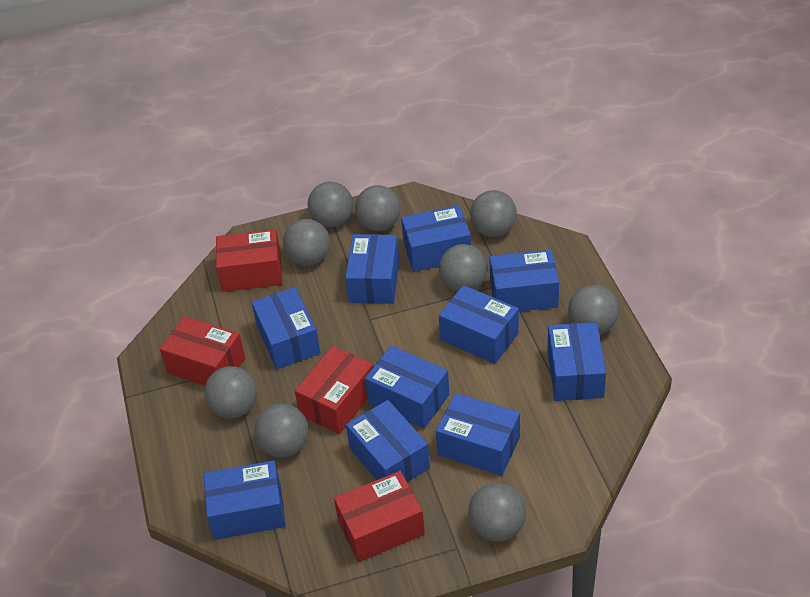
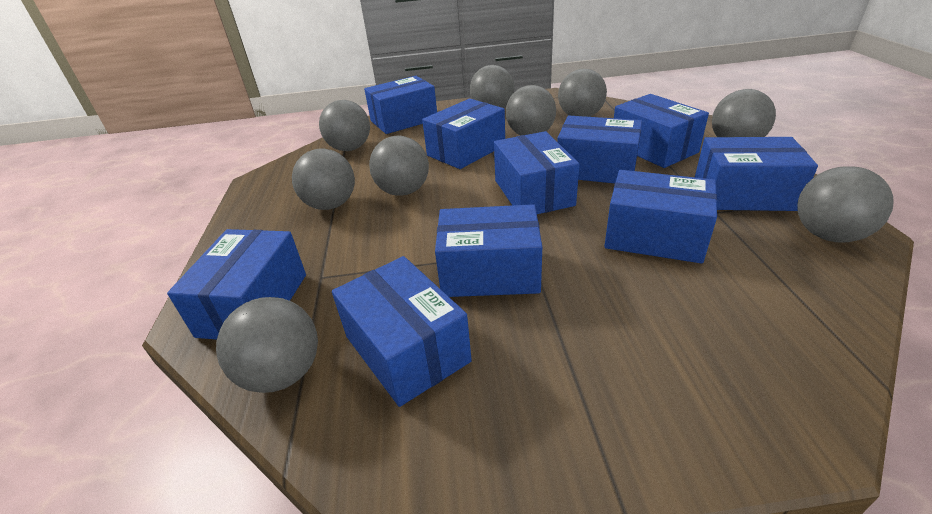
red box: [160,316,245,386] [216,229,282,292] [295,346,373,434] [334,471,425,562] = 4 -> none = 0

